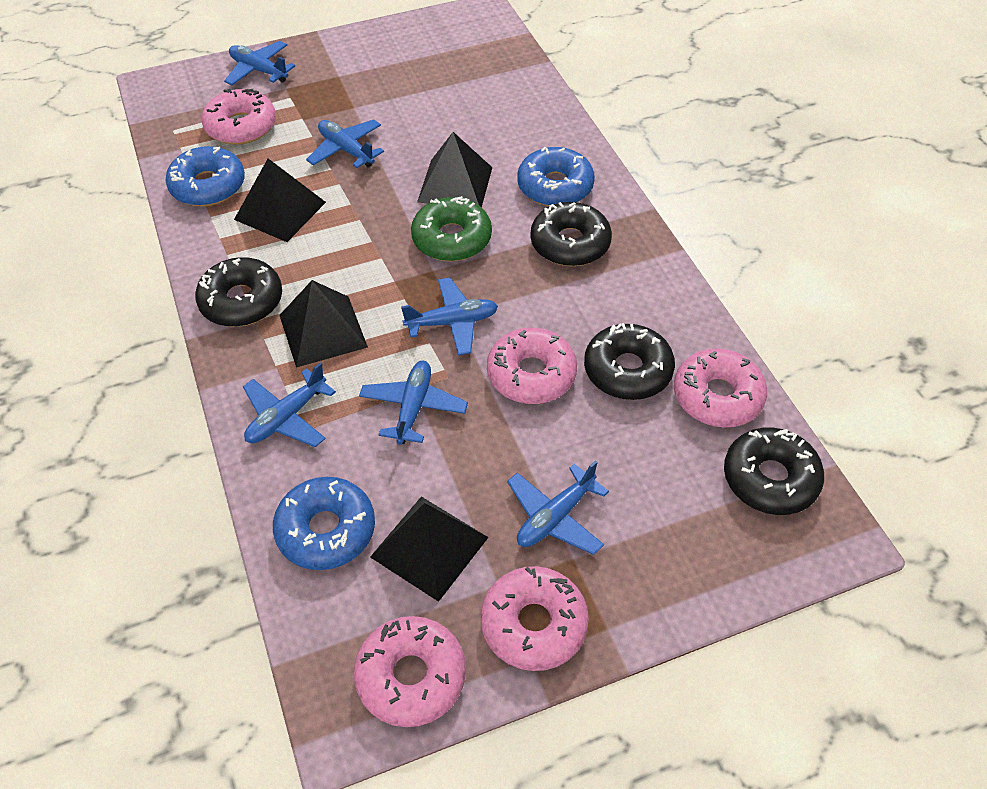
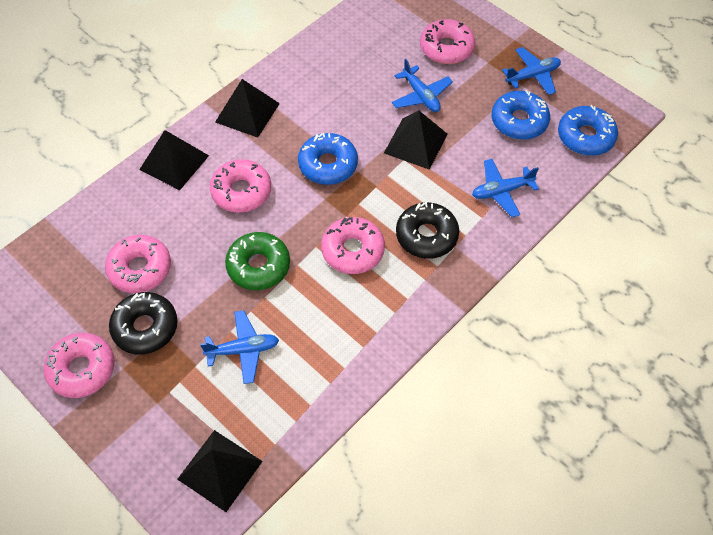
black donut: [195,257,282,327] [530,202,612,266] [584,323,675,400] [724,427,824,515] = 4 -> [109,292,178,354] [396,202,459,259] = 2
blue plane: [224,41,295,85] [243,363,336,447] [306,120,384,168] [359,361,468,445] [401,278,498,355] [507,460,609,555] = 6 -> [200,310,279,384] [392,59,453,112] [472,159,539,217] [502,47,561,95] = 4

